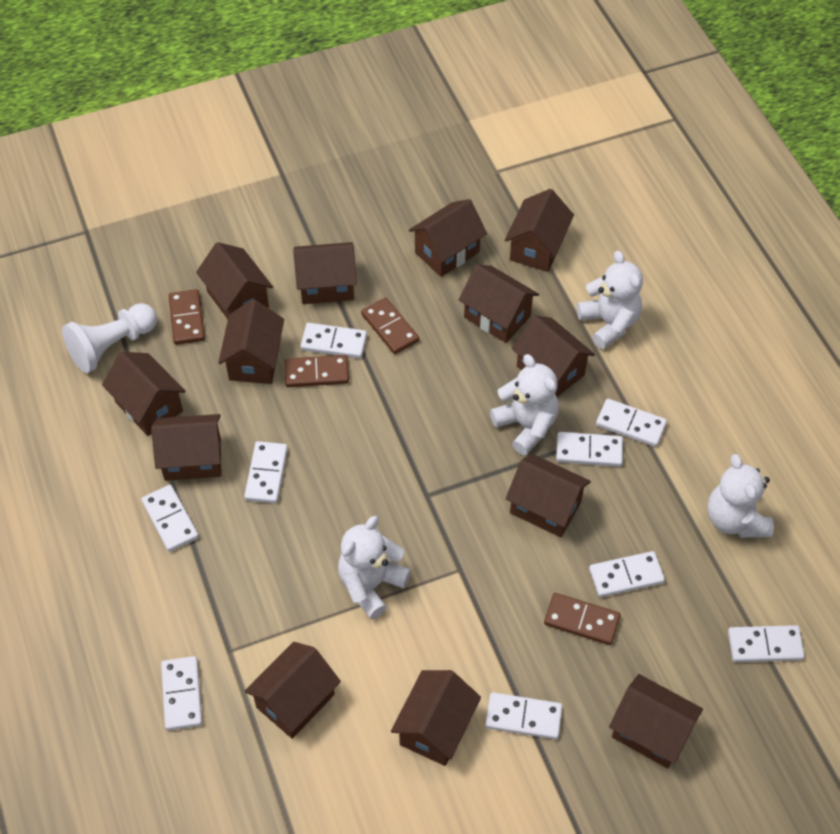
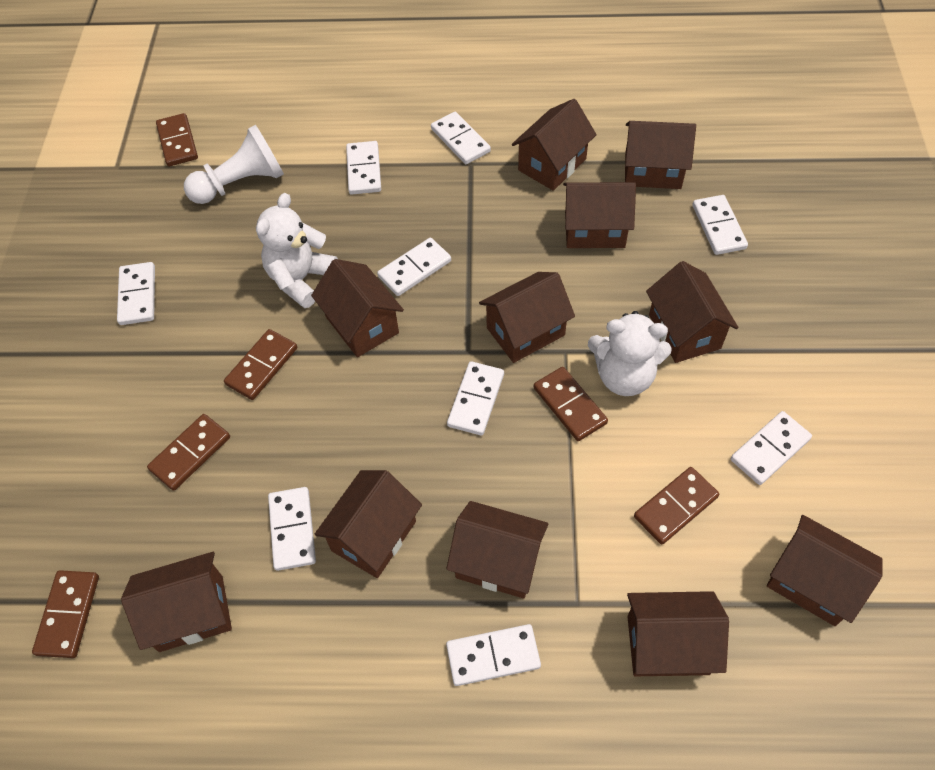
brown domino: [169,289,205,345] [285,355,349,387] [361,297,419,354] [544,593,621,645] = 4 -> [32,570,99,658] [147,414,230,491] [156,113,198,166] [224,329,297,400] [534,367,608,441] [634,467,719,544] = 6
brown house: [102,352,186,436] [151,414,221,481] [196,242,273,319] [218,300,284,384] [245,642,341,739] [293,242,357,304] [391,670,481,766] [409,199,487,277] [459,264,539,343] [505,189,574,272] [505,454,591,537] [512,315,595,397] [609,674,703,768] = 13 -> [121,552,232,652] [311,259,404,357] [314,470,422,578] [446,501,548,599] [479,272,575,363] [512,99,597,191] [563,182,636,248] [625,121,696,189] [627,591,729,676] [646,261,739,363] [767,515,882,626] = 11
white teddy bear: [338,516,411,619] [490,354,559,455] [577,250,643,349] [708,454,774,538] = 4 -> [256,193,338,308] [588,311,672,396] = 2

